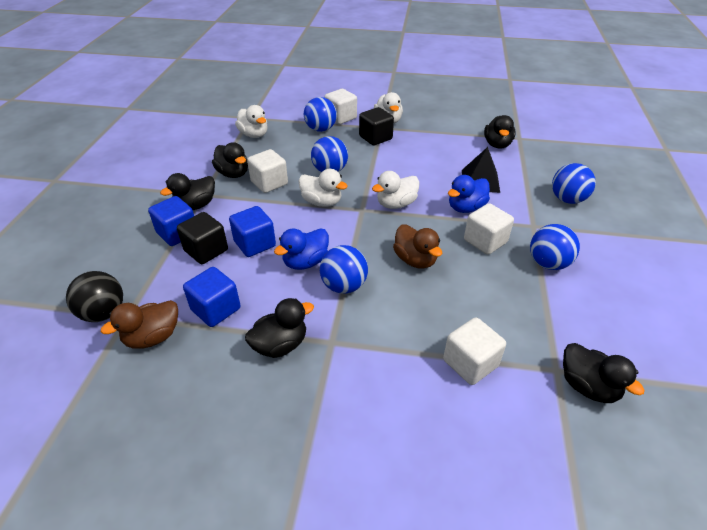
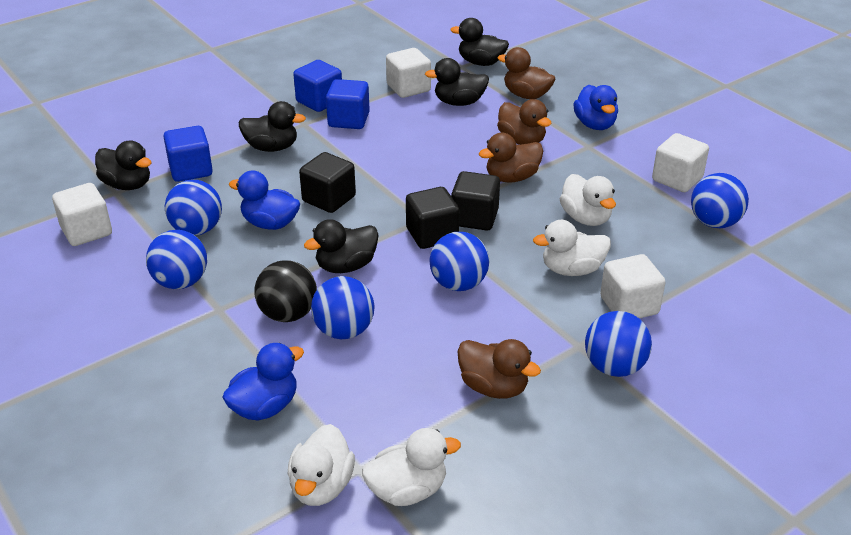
black cube: [177,212,228,264] [359,107,394,146] = 2 -> [299,152,356,213] [406,187,459,249] [451,171,500,231] = 3
black pyramid: [462,147,500,193] = 1 -> none = 0
blue ball: [304,97,337,132] [311,136,348,172] [320,245,368,294] [530,224,580,270] [552,163,596,204] = 5 -> [146,230,207,289] [165,180,222,235] [311,276,374,339] [430,232,489,291] [585,311,652,377] [691,173,749,228] = 6
blue duck: [274,228,329,270] [448,175,490,213] = 2 -> [222,343,304,420] [229,171,300,230] [573,85,618,130] = 3
brown duck: [101,300,178,348] [393,225,442,269] = 2 -> [457,339,541,399] [479,133,543,183] [497,99,552,145] [498,47,556,99] = 4

